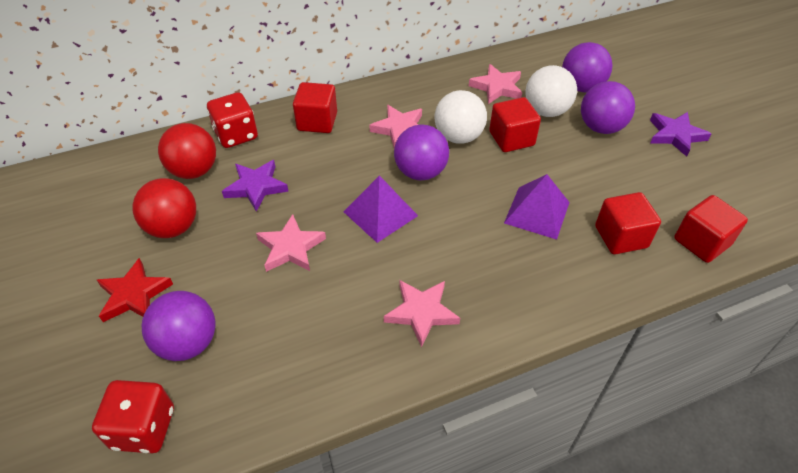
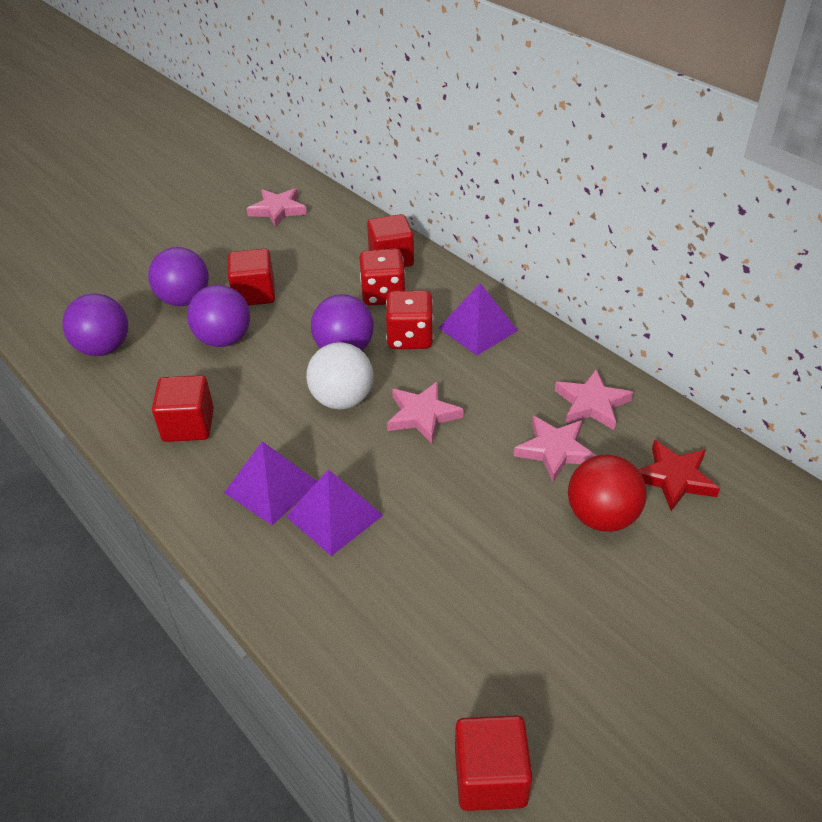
purple pyramid: [344,175,418,243] [504,174,570,240] = 2 -> [224,441,317,525] [286,469,383,556] [439,283,518,355] = 3
purple star: [222,160,288,212] [650,112,711,157] = 2 -> none = 0
red ball: [132,178,196,238] [158,123,216,179] = 2 -> [568,454,646,532] = 1
white ball: [434,90,487,144] [526,65,577,117] = 2 -> [306,342,374,409] = 1

